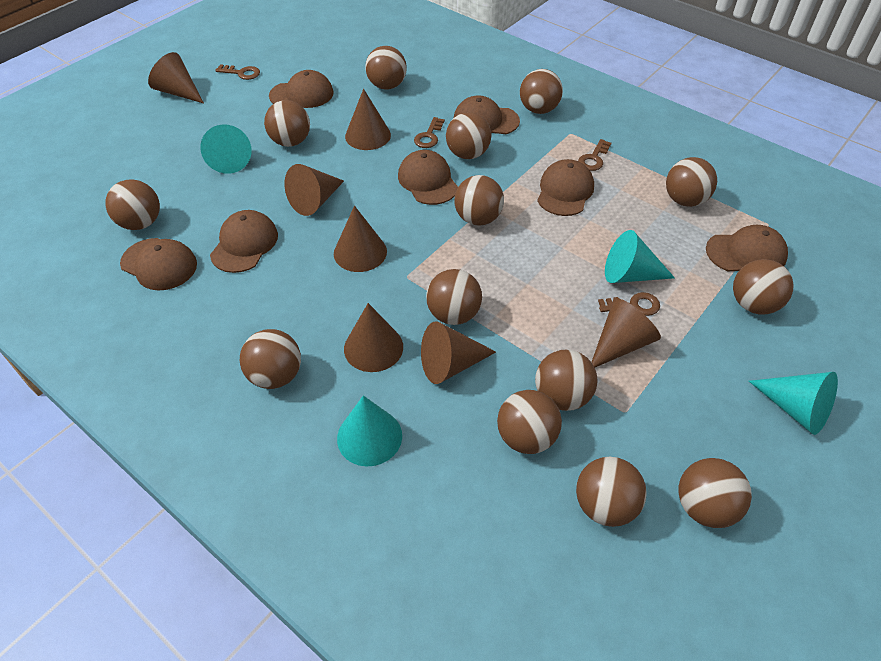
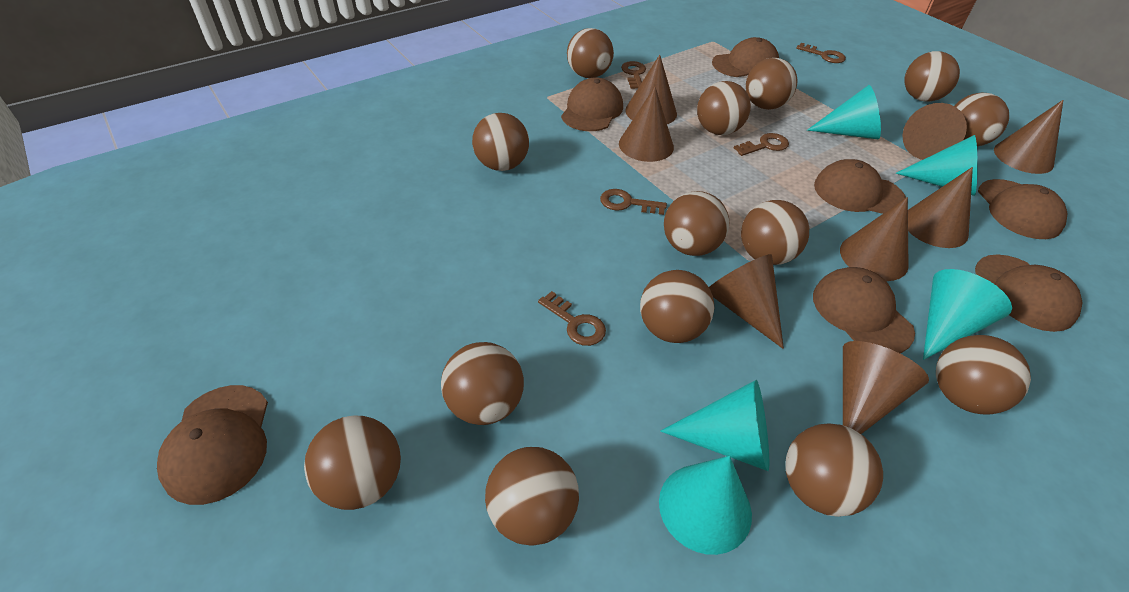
brown cone: [148,52,204,104] [284,164,344,216] [334,206,387,272] [344,303,403,372] [345,89,391,150] [421,321,496,384] [592,298,661,368] = 7 -> [619,87,674,162] [625,55,677,124] [709,254,784,349] [840,197,909,281] [843,341,929,434] [903,103,967,160] [908,167,973,248] [994,100,1063,174] = 8
brown key: [215,64,260,80] [414,117,445,148] [578,139,611,171] [598,292,660,316] = 4 -> [538,291,606,346] [600,189,667,215] [621,61,646,89] [734,133,789,156] [796,43,846,63] = 5
turquoise cone: [200,124,251,174] [337,395,402,467] [605,230,675,283] [749,372,838,435] = 4 -> [659,456,752,555] [660,380,769,471] [807,85,881,139] [896,135,978,196] [923,269,1012,360] = 5

